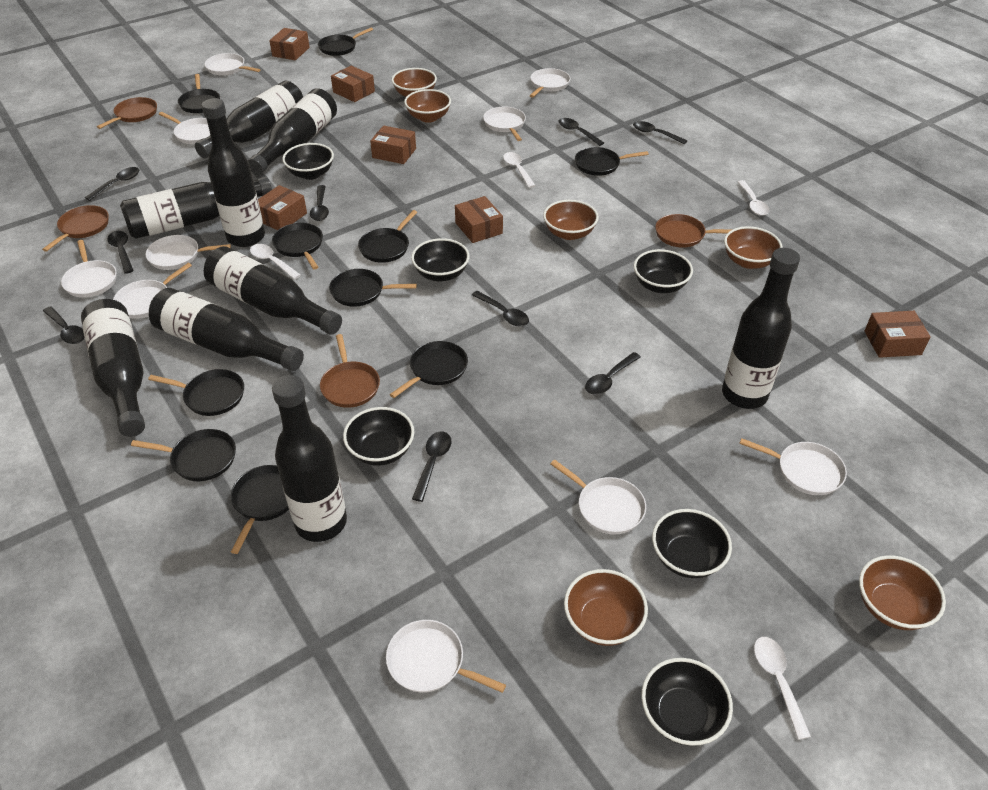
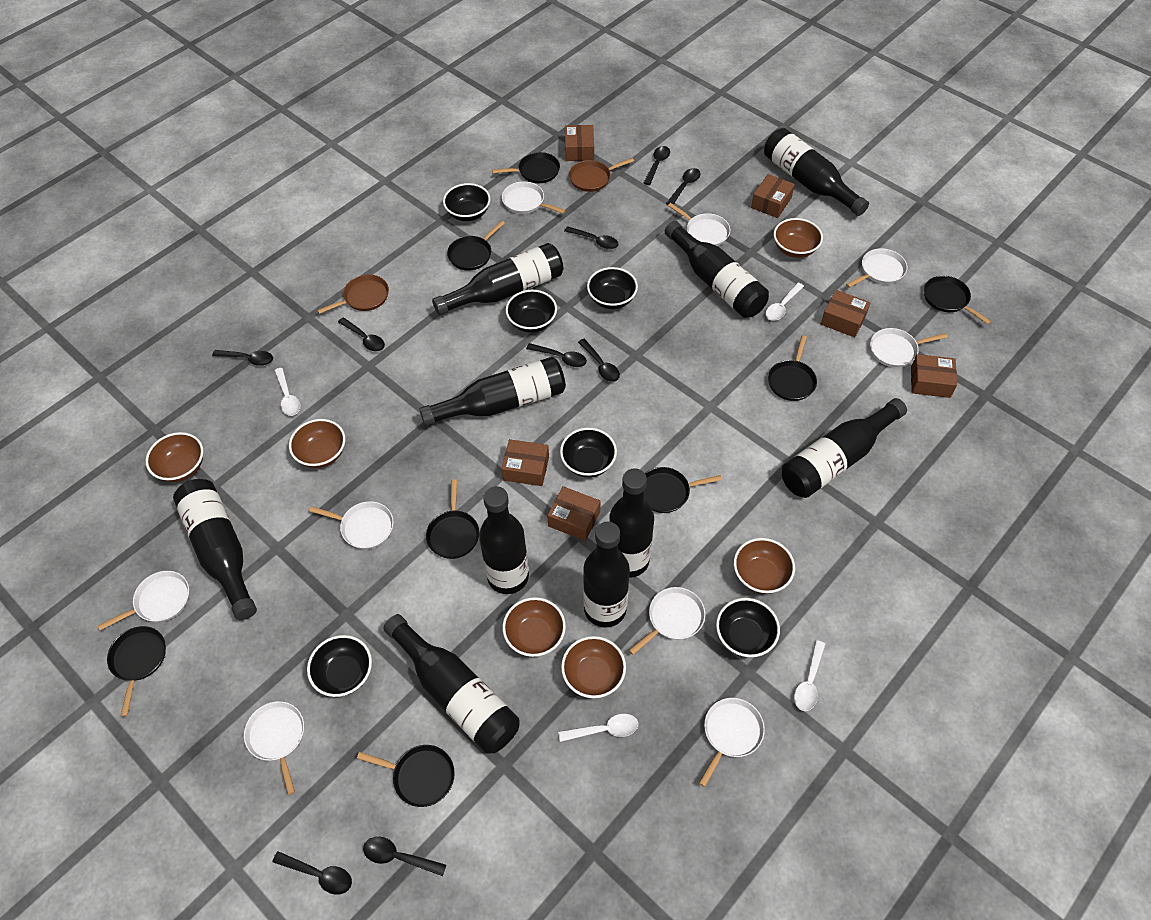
black bottle: [81,299,145,437] [120,176,272,239] [149,288,304,371] [195,81,303,159] [202,98,265,247] [204,246,342,335] [248,88,337,175] [272,375,347,542] [722,248,800,409] = 9 -> [173,479,257,620] [383,614,519,754] [419,357,566,426] [432,243,563,316] [479,486,529,594] [583,522,630,628] [609,468,654,578] [665,221,769,318] [764,128,869,216] [782,398,907,498] = 10
black pan: [131,429,236,481] [148,369,244,416] [178,74,220,113] [231,465,289,554] [272,223,323,270] [318,27,373,56] [329,269,417,307] [358,210,417,263] [390,341,468,398] [575,147,649,176] = 10 -> [107,626,166,717] [357,745,455,807] [426,479,479,559] [447,221,505,271] [492,152,560,183] [644,467,722,513] [768,336,817,401] [924,276,991,324] = 8
brown pan: [42,205,109,252] [97,97,157,129] [320,334,380,408] [655,214,731,248] = 4 -> [317,275,389,314] [569,158,634,192] = 2
white pan: [61,240,117,298] [113,263,192,319] [146,235,231,270] [159,112,210,144] [205,53,260,76] [386,620,506,693] [483,106,526,141] [530,68,570,98] [551,459,646,534] [739,438,847,495] = 10 -> [98,571,189,630] [244,701,304,795] [309,501,394,549] [502,181,565,214] [629,587,705,655] [668,203,730,246] [699,698,765,787] [846,248,907,288] [870,328,947,367] = 9

